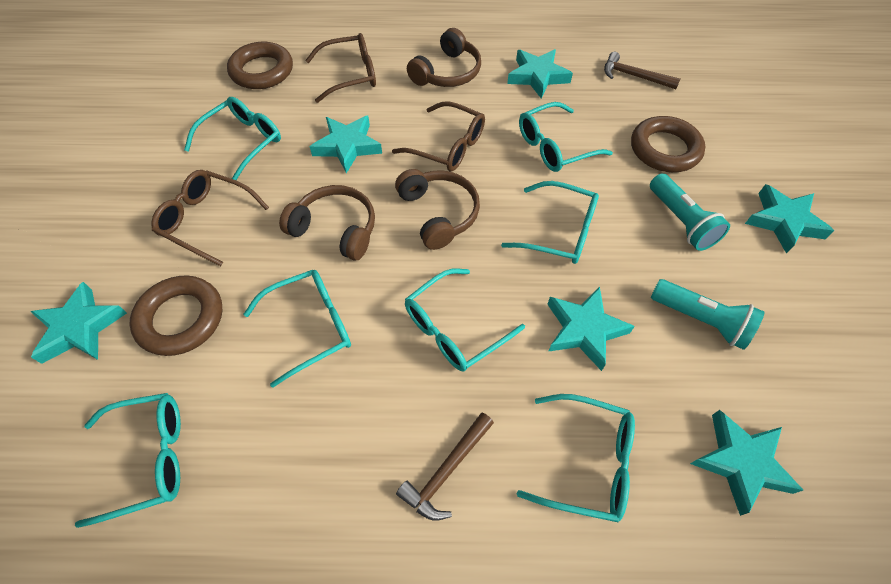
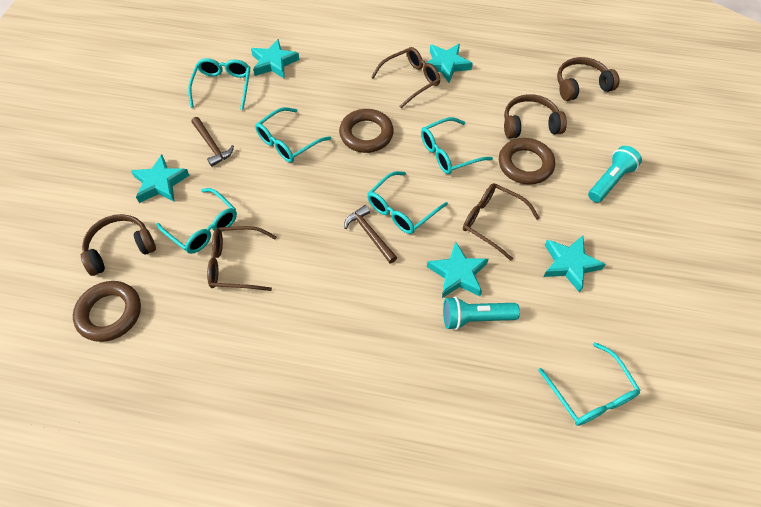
turquoise glasses: [75,393,181,528] [184,97,281,180] [244,270,351,388] [405,268,525,372] [501,181,599,264] [517,394,635,522] [519,102,613,172] = 7 -> [156,188,237,254] [188,58,250,110] [255,107,331,163] [367,171,448,234] [421,117,493,174] [538,342,641,426] = 6
turquoise star: [30,282,127,364] [309,116,382,174] [507,49,573,99] [547,286,635,371] [690,410,803,516] [745,184,834,254] = 6 -> [131,154,190,203] [251,39,300,79] [423,44,473,83] [427,242,488,298] [543,236,606,293] = 5

